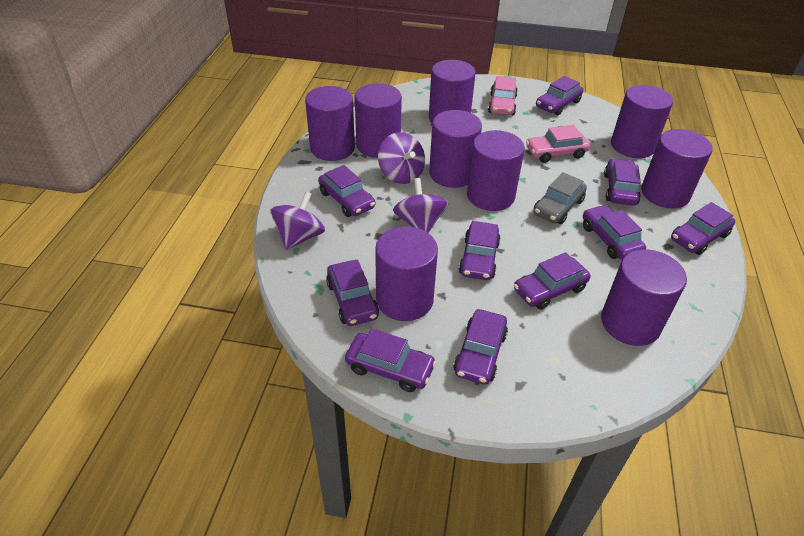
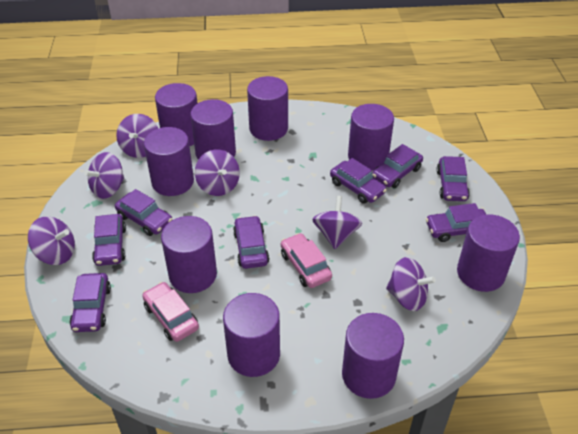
grey car: [533,172,587,224] = 1 -> none = 0
purple car: [318,165,375,217] [326,260,379,326] [345,328,436,392] [453,309,508,384] [459,221,501,280] [514,252,591,310] [536,76,583,115] [583,205,646,260] [604,159,641,206] [671,202,735,255] = 10 -> [70,273,111,332] [92,214,126,266] [115,189,172,236] [233,216,269,269] [330,158,387,204] [372,144,423,188] [426,203,486,242] [436,156,470,201] = 8
purple spinning top: [270,191,325,250] [378,132,425,184] [393,178,449,233] = 3 -> [28,216,75,265] [84,152,124,199] [116,114,158,158] [195,149,240,196] [312,196,362,249] [386,257,436,311] = 6

